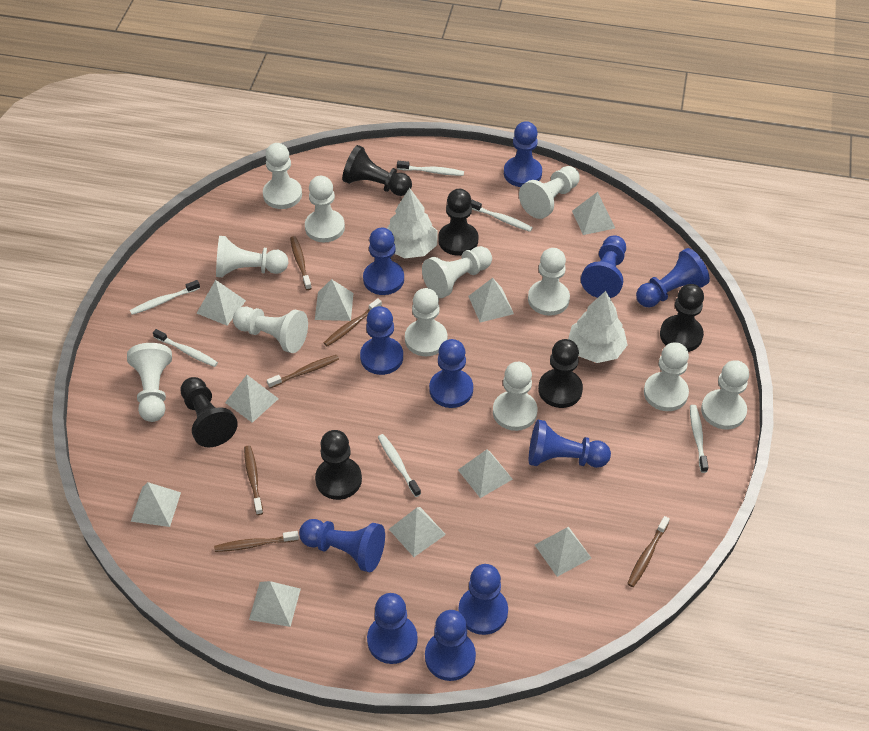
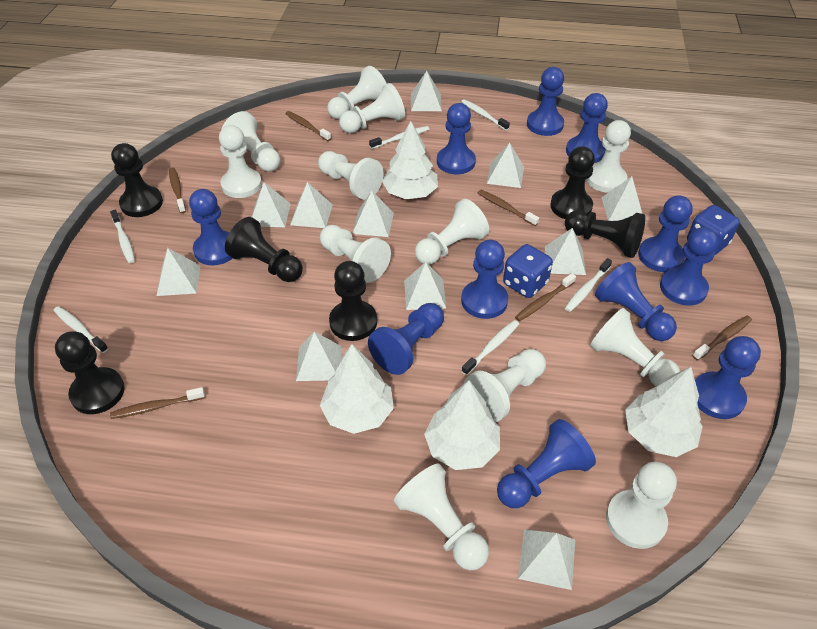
blue dice: none = 0 -> [503,244,553,298] [687,205,740,255] = 2
white pyramid: [131,482,181,527] [196,280,246,326] [225,375,279,423] [249,581,301,627] [315,279,354,321] [389,507,446,557] [458,449,513,498] [468,278,514,322] [535,527,591,577] [572,192,615,235] = 10 -> [157,248,200,296] [252,182,291,227] [290,182,333,228] [296,332,341,381] [352,191,394,237] [404,262,446,310] [411,71,442,111] [487,143,524,188] [518,530,575,590] [545,228,586,275] [601,176,642,221] = 11
white tree: [387,188,438,258] [568,291,627,363] = 2 -> [320,344,394,434] [382,121,438,199] [424,380,500,470] [625,367,703,457] = 4

